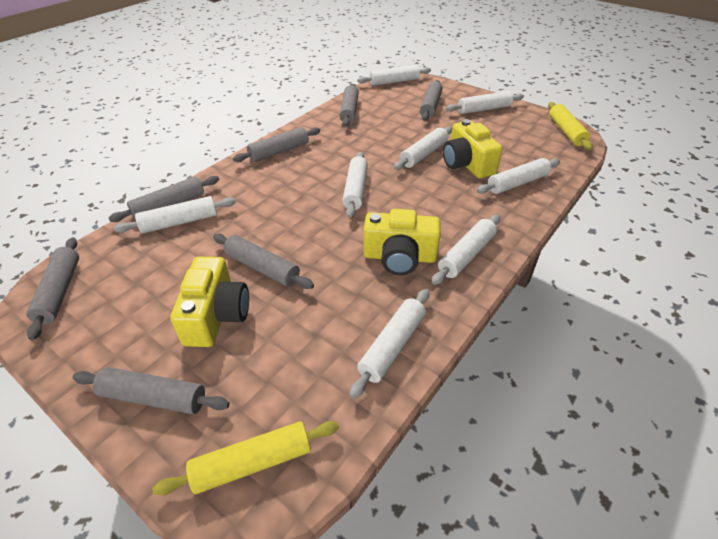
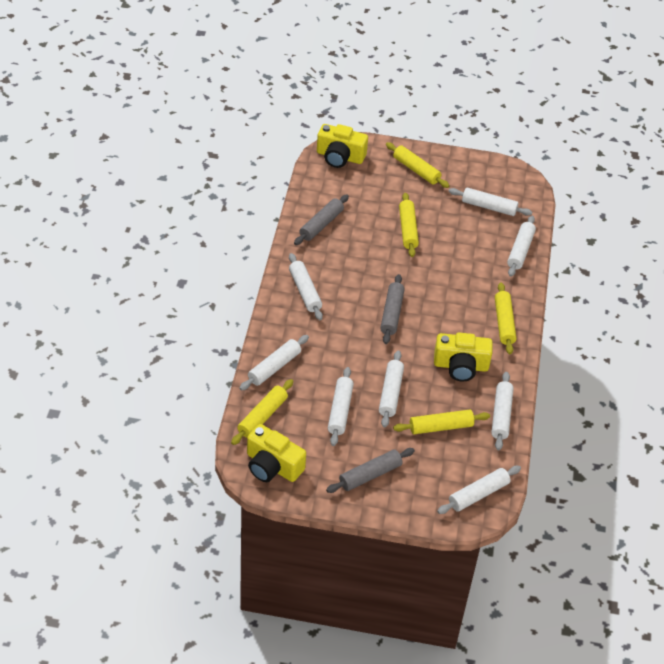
grey rolling pin: [26,237,79,340] [73,367,230,414] [108,176,219,222] [213,234,314,289] [233,127,320,162] [340,84,359,126] [420,80,442,120] = 7 -> [294,194,349,245] [326,448,415,493] [380,274,405,344] = 3
yellow rolling pin: [152,421,339,496] [548,102,592,150] = 2 -> [231,379,293,445] [386,142,449,188] [393,410,490,434] [399,193,419,257] [495,282,517,354] = 5

